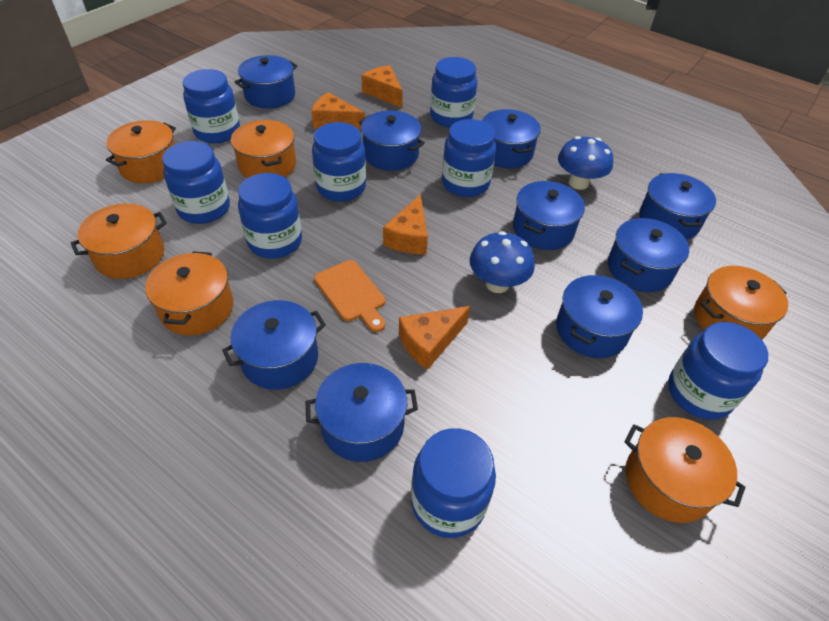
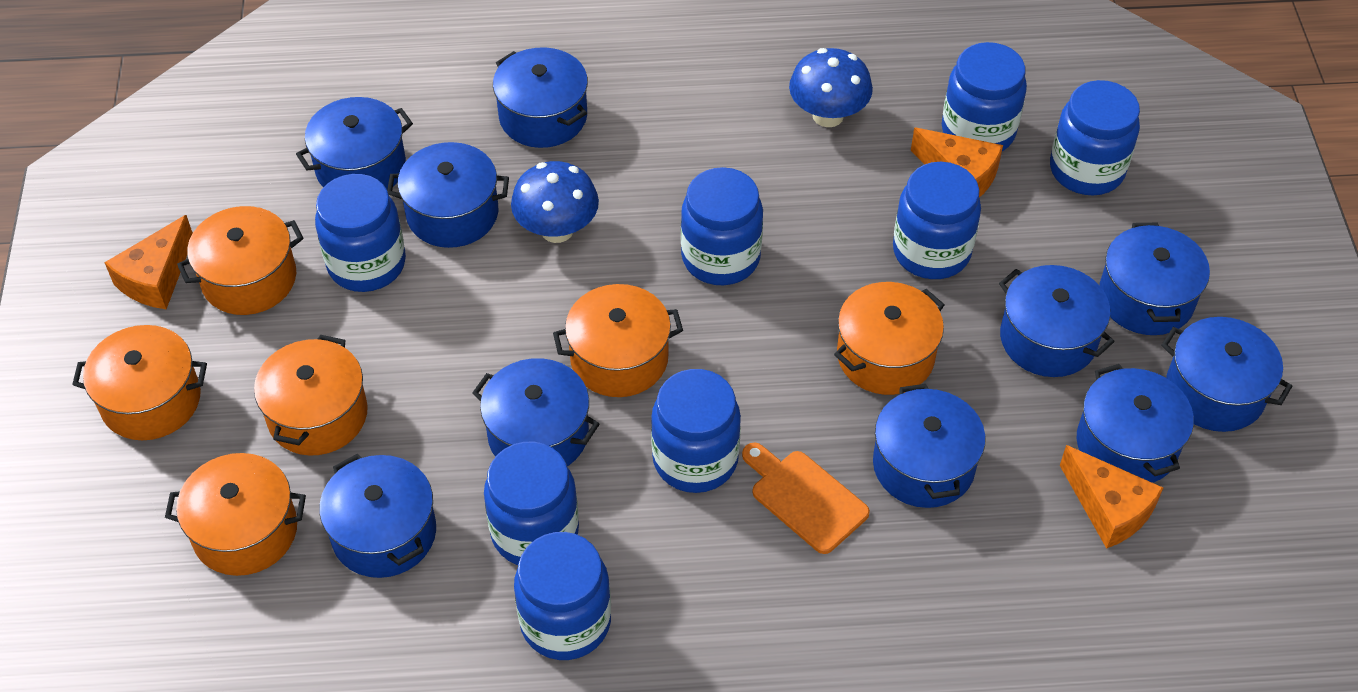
blue pot: [222,300,326,390] [234,55,297,109] [305,363,418,462] [359,111,425,171] [482,109,541,168] [513,181,585,250] [556,275,643,358] [608,218,689,292] [639,173,716,239] = 9 -> [296,97,413,189] [319,454,436,578] [387,142,509,248] [472,358,599,466] [493,47,588,148] [873,384,986,508] [999,265,1115,377] [1077,364,1194,483] [1099,223,1210,335] [1161,317,1292,432] = 10
orange cheese: [311,92,365,130] [361,65,403,108] [383,194,428,254] [399,306,470,370] = 4 -> [104,215,193,309] [911,128,1003,198] [1060,445,1163,549] = 3

